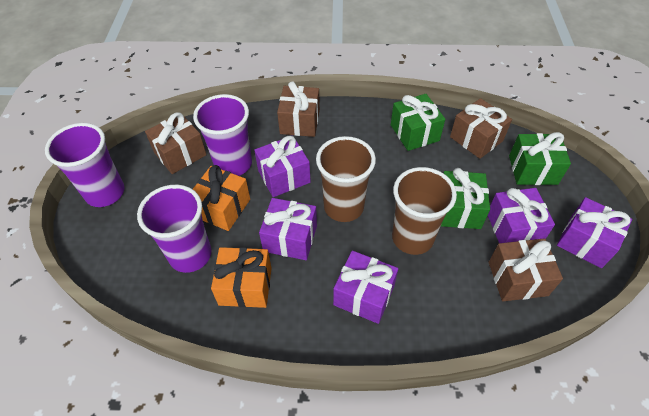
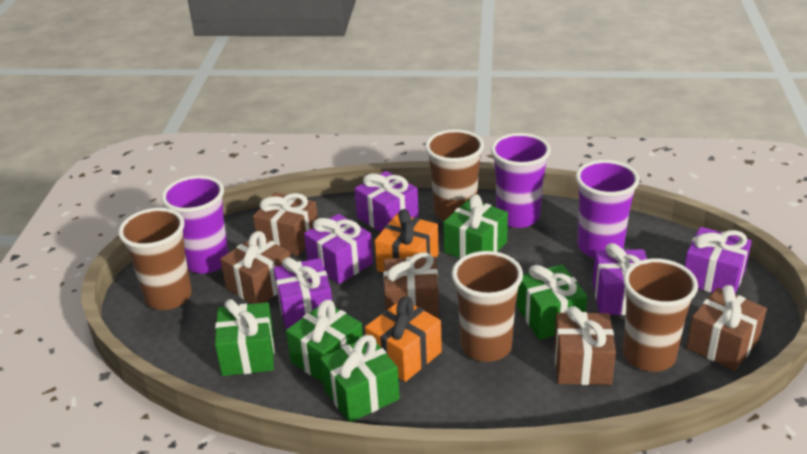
brown cup: [316,136,376,222] [392,167,457,255] = 2 -> [118,208,192,310] [425,129,484,221] [452,251,523,362] [623,258,698,372] = 4
brown gift: [145,113,207,174] [277,81,320,137] [450,98,512,159] [489,238,563,301] = 4 -> [220,231,290,304] [253,192,318,256] [383,252,439,319] [554,306,616,385] [687,285,767,371] = 5
green gift: [391,94,445,151] [441,168,490,229] [509,132,571,185] = 3 -> [215,299,274,376] [286,300,363,383] [320,335,400,422] [443,194,508,259] [517,264,587,340] = 5

